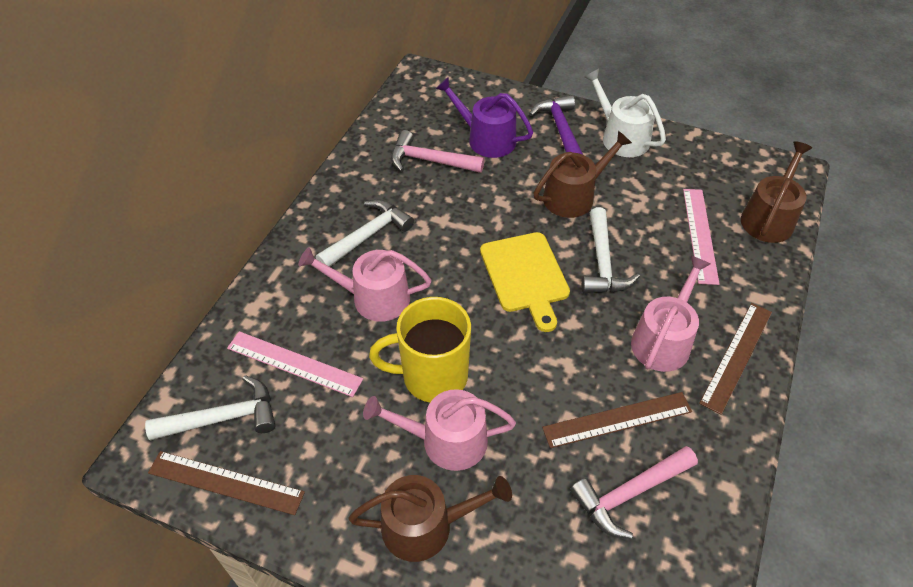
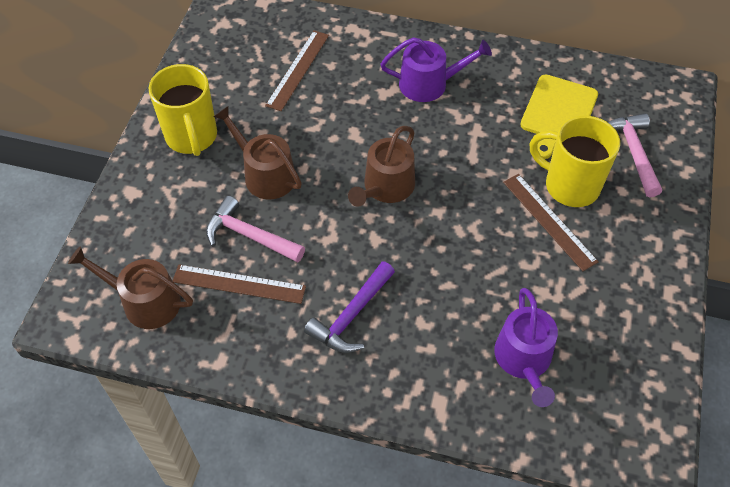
pink ruler: [227,331,363,397] [683,189,719,285] = 2 -> none = 0
pink watering can: [298,247,431,322] [363,389,516,471] [631,256,711,372] = 3 -> none = 0
purple watering can: [435,77,533,158] = 1 -> [381,37,492,102] [494,288,558,407] = 2
white hammer: [145,375,275,440] [316,200,414,267] [582,207,640,293] = 3 -> none = 0
white watering can: [584,69,666,157] = 1 -> none = 0
yellow mug: [369,297,471,402] = 1 -> [148,64,217,156] [530,116,620,207] = 2

